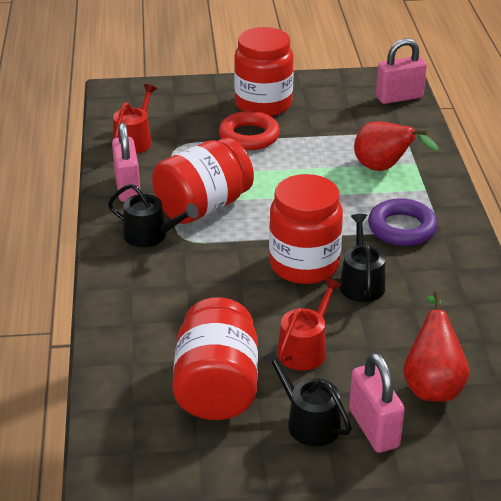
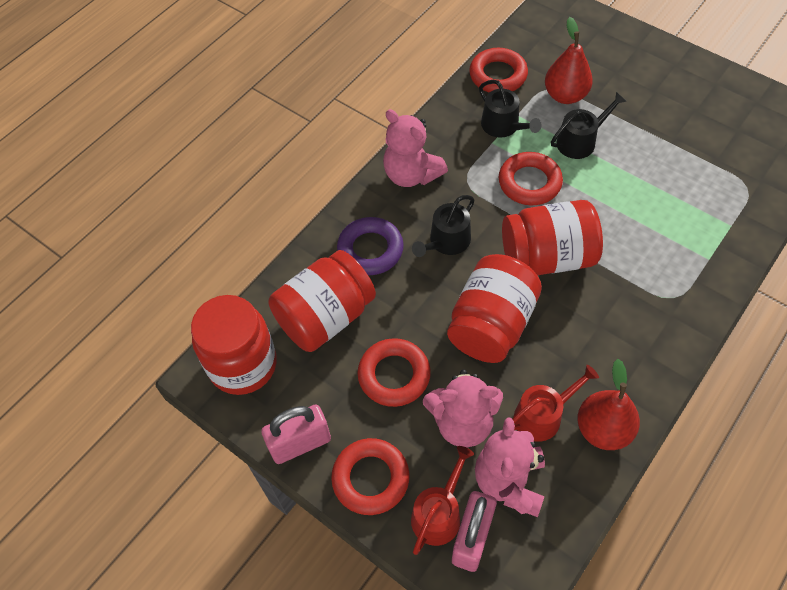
pink padlock: [112,123,140,202] [349,353,405,453] [376,38,427,104] = 3 -> [261,405,331,464] [452,491,497,572] = 2
pink teddy bear: none = 0 -> [383,109,448,187] [423,369,503,447] [475,417,545,517] = 3
red ring: [218,111,280,150] = 1 -> [331,438,410,515] [357,338,431,407] [469,48,528,93] [499,152,563,205] = 4

